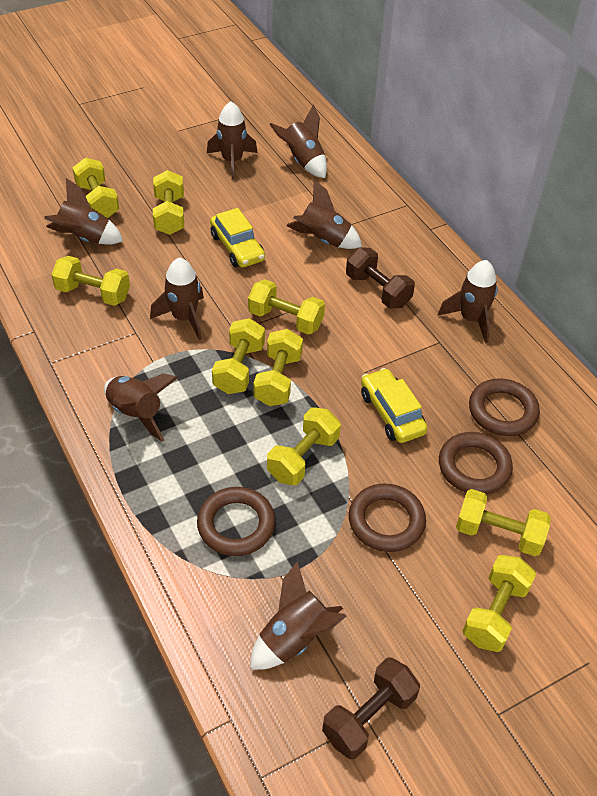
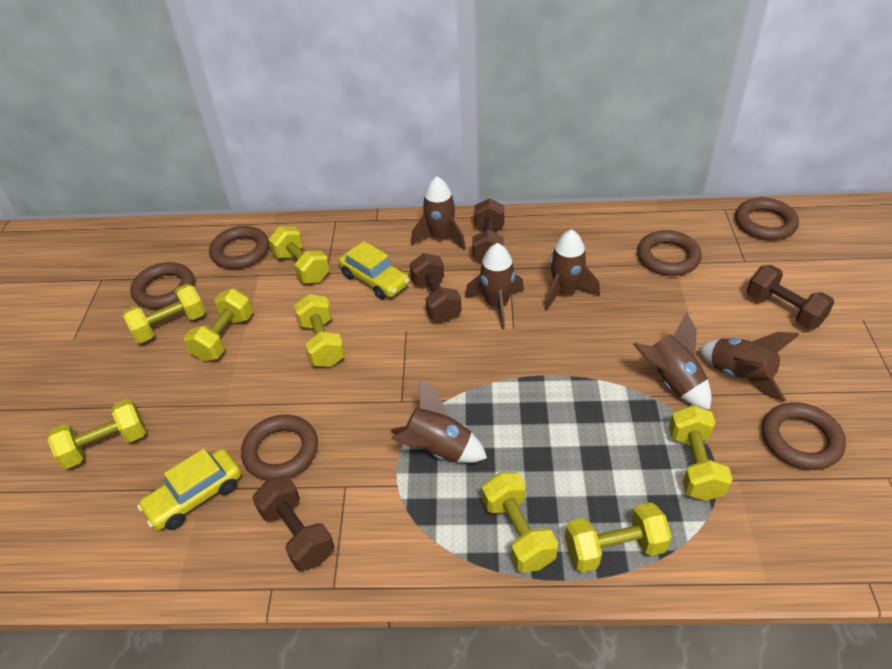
brown dumbbell: [322,657,420,759] [346,247,415,309] = 2 -> [252,476,334,571] [410,253,461,322] [472,198,504,261] [747,265,834,329] = 4
brown ring: [197,487,276,556] [349,484,426,552] [439,432,513,495] [469,378,540,436] = 4 -> [130,262,194,309] [209,226,269,269] [241,415,318,480] [637,230,702,276] [735,198,799,240] [762,402,846,470] = 6
brown rocket: [44,178,123,245] [104,374,178,442] [150,258,204,340] [207,101,258,179] [250,561,347,670] [269,105,327,178] [286,180,362,249] [438,260,498,343] = 8 -> [390,378,487,463] [411,176,466,250] [465,243,524,329] [544,229,600,311] [633,311,712,410] [699,332,799,402] = 6
yellow dumbbell: [51,256,130,306] [73,158,119,218] [153,170,184,235] [212,318,265,394] [248,279,325,335] [254,329,303,406] [267,408,341,485] [456,489,551,556] [463,555,536,652] = 9 -> [47,398,146,469] [122,284,206,343] [184,289,253,361] [268,226,330,283] [294,294,345,367] [482,472,558,573] [565,503,672,572] [669,405,733,501] = 8

